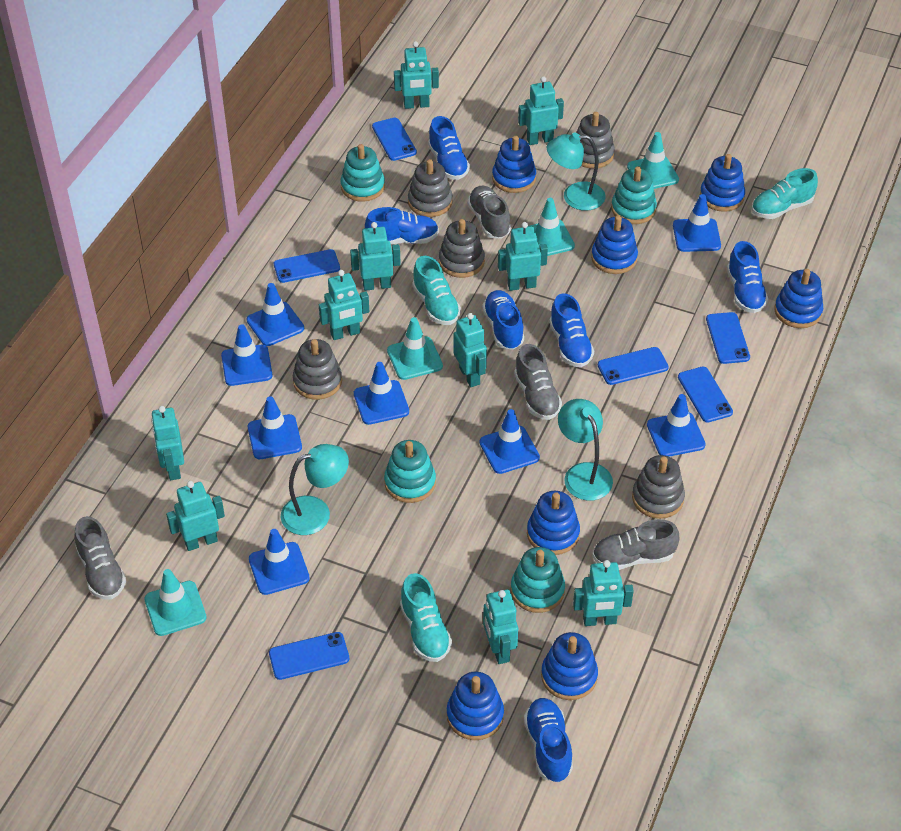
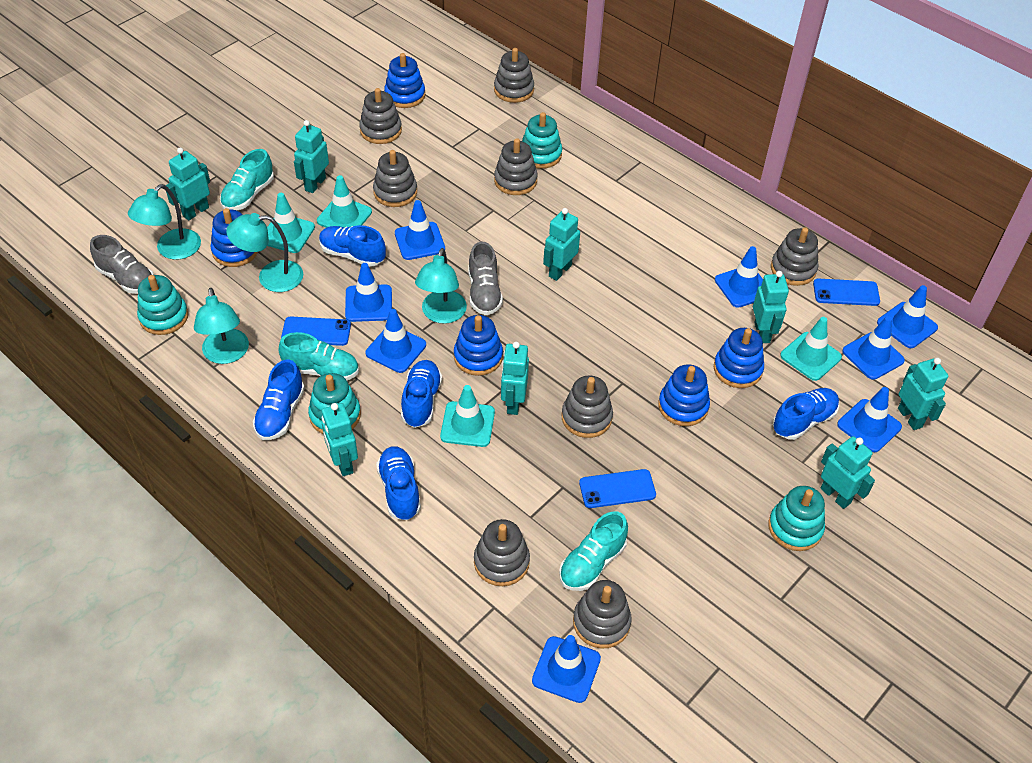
blue phone: [269,632,350,680] [274,249,340,283] [372,118,417,161] [598,347,669,385] [678,367,733,423] [706,312,750,364] = 6 -> [281,317,351,346] [579,469,656,508] [813,279,880,306] = 3
blue shoe: [365,207,439,245] [428,116,470,180] [482,290,524,350] [524,698,573,782] [549,293,594,367] [727,241,768,313] = 6 -> [253,360,305,440] [319,225,386,267] [376,446,421,520] [401,360,442,428] [773,388,839,440] = 5
blue stacking toy: [447,671,504,740] [492,136,536,193] [527,491,580,555] [541,632,598,700] [591,215,638,274] [700,154,745,212] [774,269,823,328] = 7 -> [211,208,258,267] [384,53,425,108] [454,315,503,376] [658,364,710,426] [714,328,764,388] = 5
grey shoe: [75,516,126,600] [467,186,511,239] [514,344,562,420] [592,519,679,570] = 4 -> [90,235,154,294] [468,241,503,315] = 2
grey stacking toy: [293,339,342,400] [408,159,453,217] [439,219,485,278] [577,112,615,169] [632,455,685,519] = 5 -> [359,88,402,144] [373,150,417,207] [474,519,530,586] [494,48,534,103] [494,138,538,195] [561,375,613,438] [573,580,632,649] [771,227,818,286] = 8
turquoise lamp: [281,444,349,535] [547,133,605,211] [558,399,613,501] = 3 -> [128,184,201,260] [194,288,249,364] [226,213,303,292] [415,248,467,324] = 4
turquoise robot: [151,406,184,480] [166,481,225,551] [319,270,369,340] [350,222,401,291] [394,41,439,109] [454,313,487,387] [483,589,518,664] [498,222,548,291] [518,76,564,145] [573,560,634,626] = 10 -> [165,148,210,220] [294,120,329,193] [321,403,358,476] [501,342,529,415] [543,208,580,281] [753,271,789,343] [820,436,875,509] [898,358,948,430] = 8

